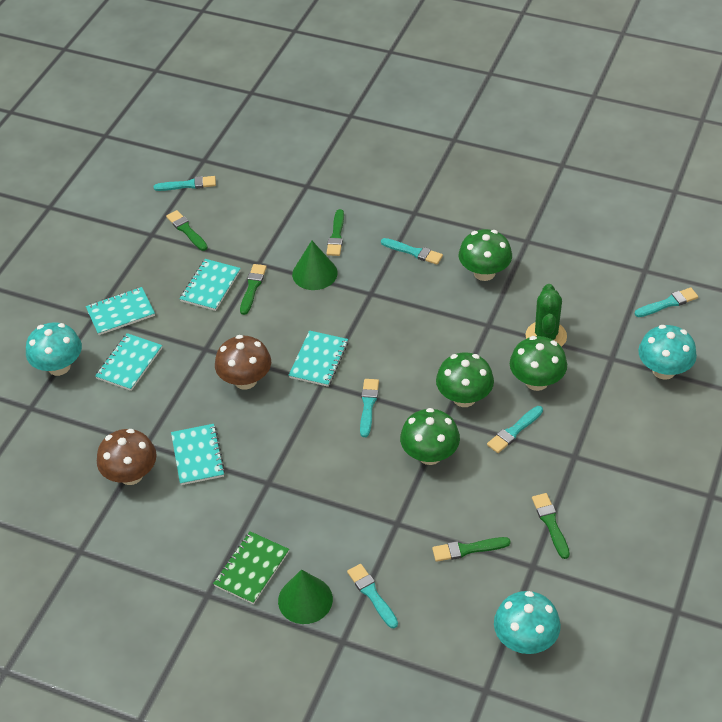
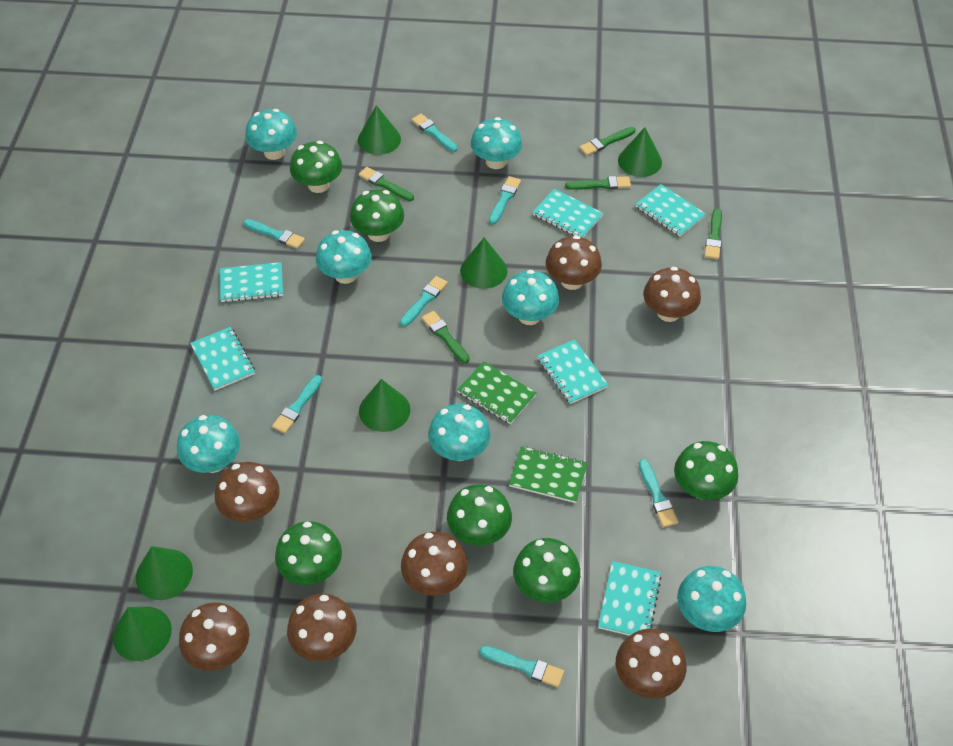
brown mushroom: [97,429,157,485] [215,335,271,390] = 2 -> [179,602,249,671] [215,462,280,522] [287,594,357,661] [401,532,468,596] [546,235,602,290] [616,629,686,699] [643,267,701,322] = 7
green cactus: [526,284,567,347] = 1 -> none = 0
green cone: [278,569,333,624] [292,241,337,290] = 2 -> [113,607,172,661] [136,546,193,600] [358,105,401,155] [359,379,410,432] [460,238,507,289] [618,127,662,177] = 6
green mushroom: [400,408,460,465] [436,352,494,407] [459,229,512,281] [510,336,567,391] = 4 -> [275,521,342,585] [290,141,342,193] [350,189,404,242] [447,484,512,546] [513,538,581,602] [674,441,738,500] = 6
green notebook: [213,531,289,604] = 1 -> [457,361,537,424] [509,446,587,503] = 2
turquoise brush: [154,176,216,191] [347,564,398,628] [360,379,379,437] [381,238,443,265] [487,406,543,453] [634,287,698,317] = 6 -> [244,219,305,249] [272,375,322,433] [400,276,448,327] [411,114,458,152] [480,646,564,687] [489,176,521,224] [639,459,678,527] = 7
turquoise mushroom: [26,322,82,376] [494,591,561,654] [638,325,697,380] = 3 -> [177,415,240,473] [245,109,297,160] [316,230,372,284] [428,404,491,461] [471,117,522,169] [502,270,559,325] [677,566,746,632] = 7
turquoise notebook: [86,287,155,335] [95,333,162,391] [171,424,225,485] [180,259,241,311] [289,330,348,387] = 5 -> [190,327,255,390] [220,262,283,302] [533,189,604,238] [537,339,608,404] [598,561,662,636] [636,184,706,237] = 6

